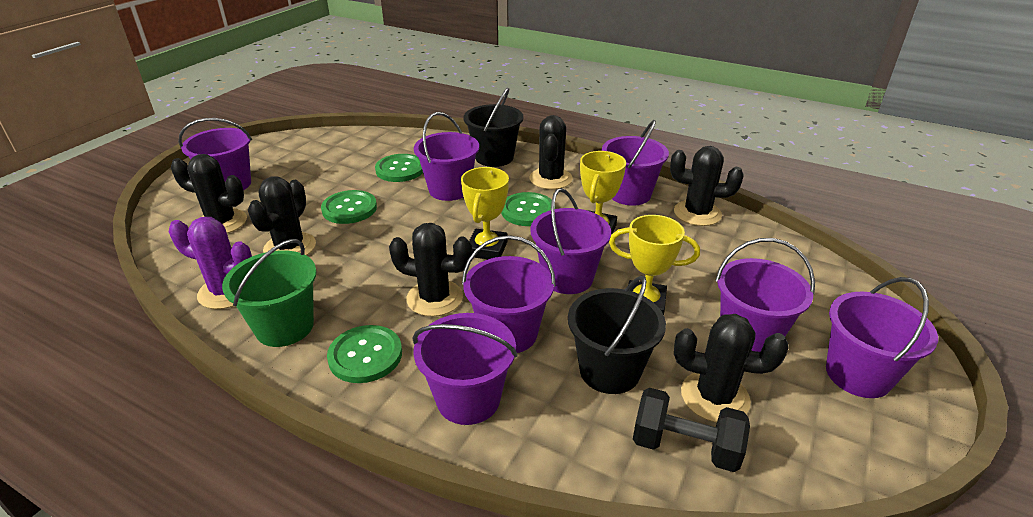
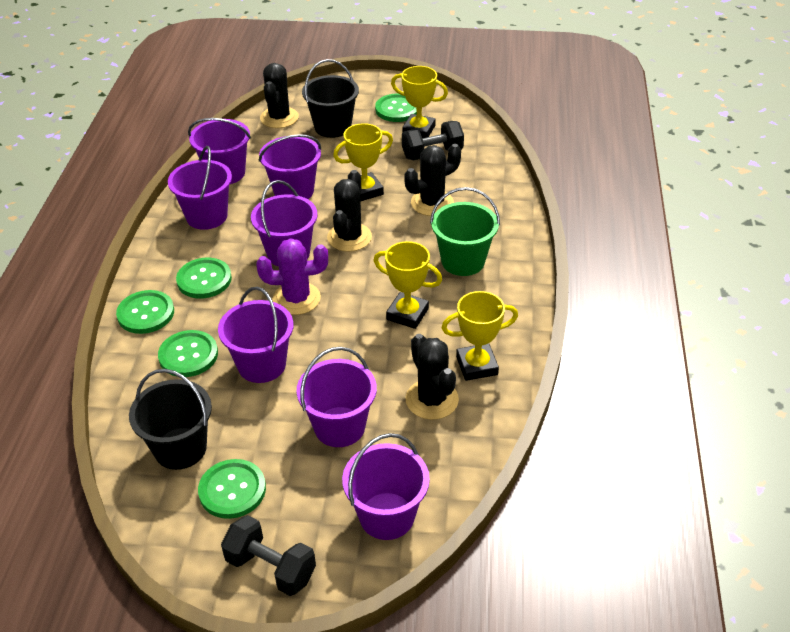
black cactus: [171,154,247,233] [248,176,316,255] [389,223,472,317] [529,115,573,189] [670,146,743,226] [674,314,788,422] = 6 -> [260,63,299,128] [327,170,372,252] [404,144,461,216] [406,334,459,420] = 4
black dumbbell: [633,388,750,472] = 1 -> [221,515,316,596] [402,121,464,160] = 2
green button: [321,190,377,224] [327,325,402,383] [375,154,423,182] [501,192,552,226] = 4 -> [116,290,174,334] [158,330,218,377] [176,258,232,298] [198,459,266,519] [375,93,417,122] = 5
purple bucket: [179,118,252,190] [412,313,518,425] [414,112,479,201] [462,235,556,353] [530,188,611,294] [602,120,669,206] [715,238,815,352] [826,277,938,398] = 8 -> [168,146,232,230] [188,118,251,184] [218,287,293,383] [251,180,318,267] [259,134,321,199] [297,347,377,447] [342,433,429,540] = 7
yellow trophy: [461,167,509,259] [580,151,626,234] [609,215,700,315] = 3 -> [333,123,393,201] [373,241,442,329] [391,66,448,138] [442,291,518,381] = 4

